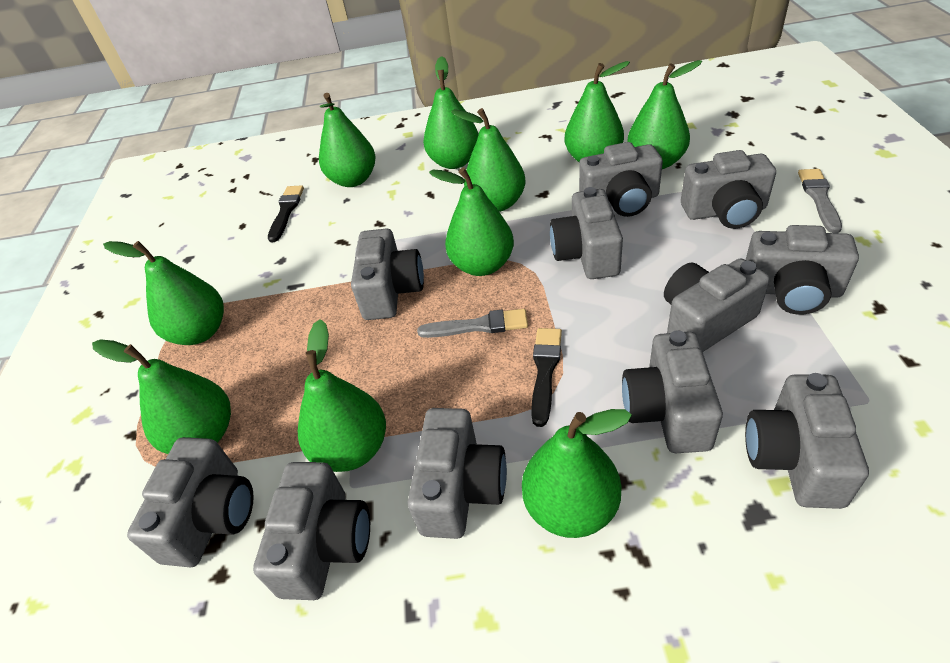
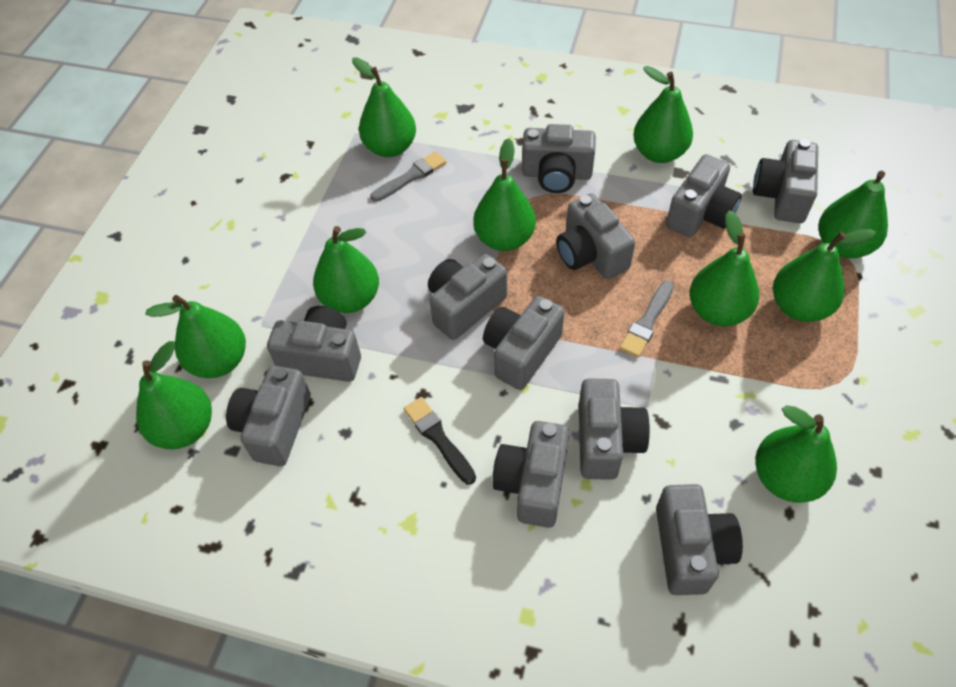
black brush: [268,185,304,242] [531,328,562,427] = 2 -> [404,397,476,485] = 1

